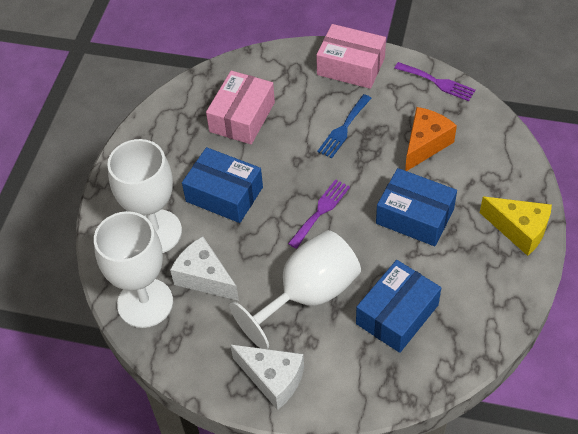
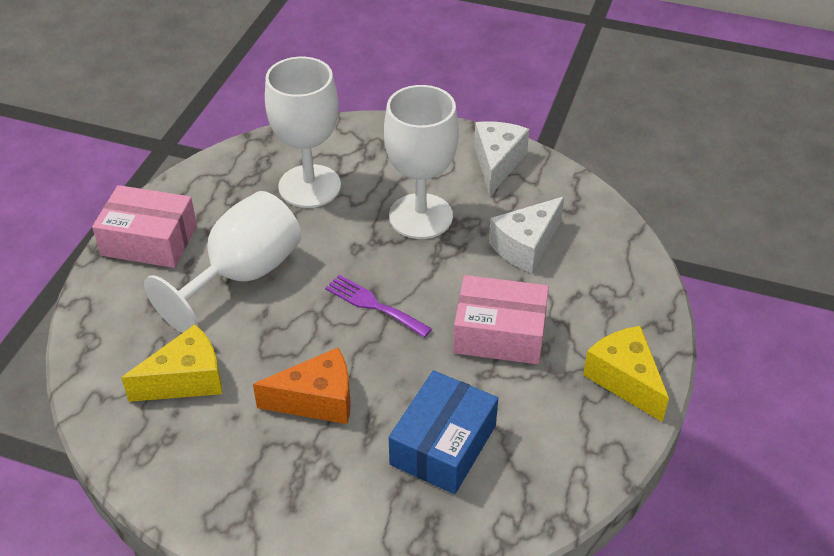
blue box: [182,147,263,223] [356,260,441,353] [376,168,457,246] = 3 -> [389,370,498,494] = 1
blue fork: [317,94,372,158] = 1 -> none = 0
purple fork: [288,179,350,249] [394,62,476,101] = 2 -> [325,275,432,338] = 1
yellow cheese: [480,197,552,256] = 1 -> [121,324,222,402] [583,326,669,422] = 2

